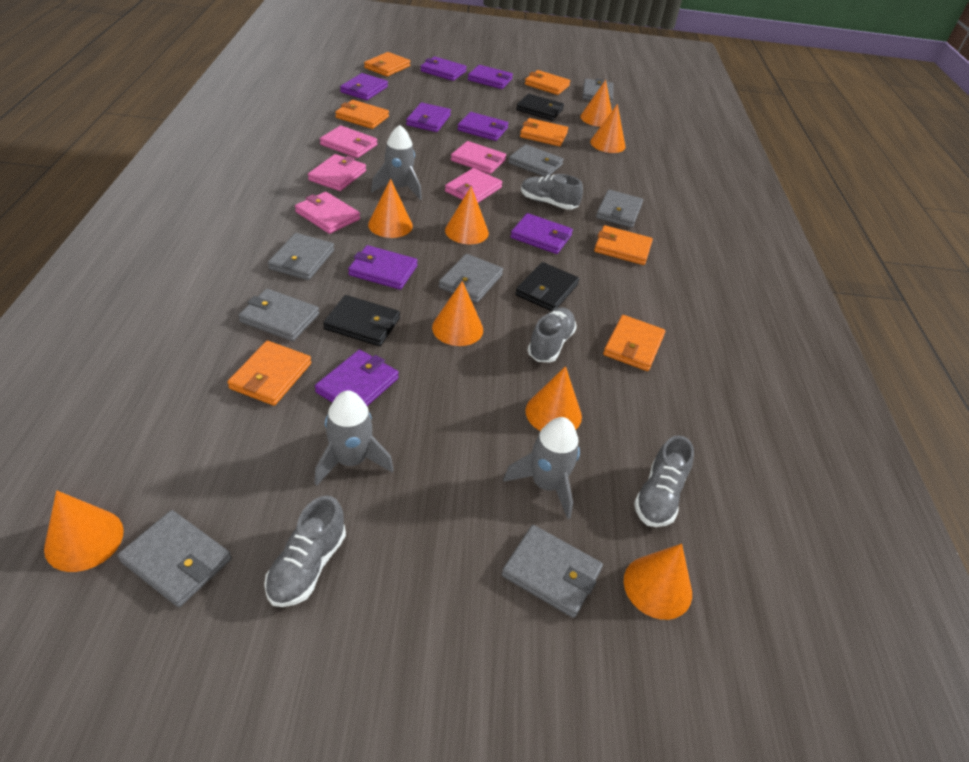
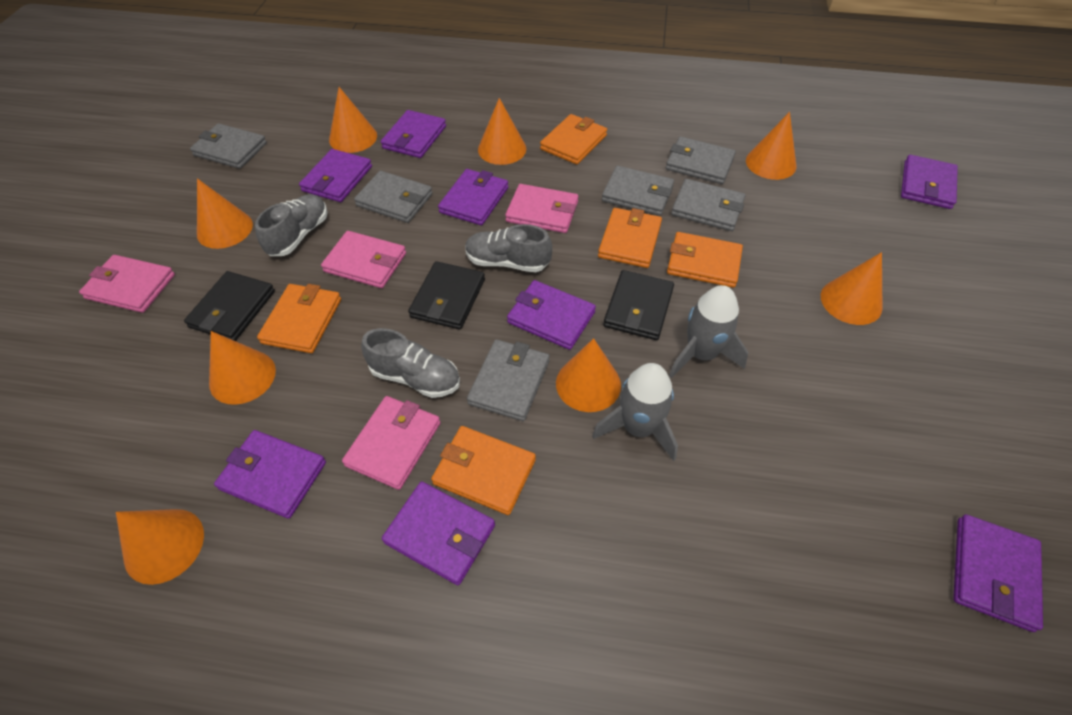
grey rocket: [315,391,394,486] [371,125,422,200] [503,417,580,519] = 3 -> [592,363,678,461] [669,285,749,378] = 2
grey shoe: [264,496,346,607] [521,174,583,210] [527,307,577,362] [634,435,694,527] = 4 -> [255,194,328,256] [361,328,460,398] [465,224,552,272] = 3
grey wallet: [117,510,231,607] [238,289,319,341] [268,233,334,280] [439,254,503,303] [502,525,603,618] [508,144,564,177] [582,78,613,104] [596,190,643,228] = 8 -> [190,123,267,169] [354,171,433,223] [467,339,550,421] [602,166,674,216] [666,137,736,184] [671,179,745,231] = 6
orange wallet: [228,341,311,406] [335,100,389,129] [364,52,411,77] [520,118,568,146] [525,70,570,95] [594,225,653,265] [603,315,665,371] = 7 -> [257,284,341,353] [431,426,536,515] [540,114,607,165] [598,208,662,268] [667,232,743,288] = 5
pink wallet: [295,192,360,234] [308,154,366,191] [320,126,377,158] [445,168,503,203] [451,141,506,174] = 5 -> [79,255,175,313] [321,231,406,288] [342,396,441,490] [505,184,579,233] = 4

